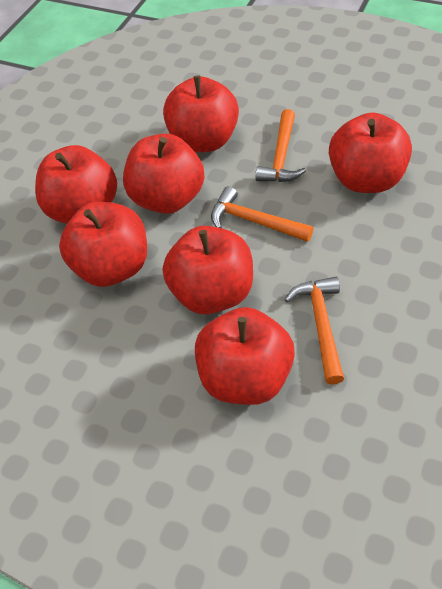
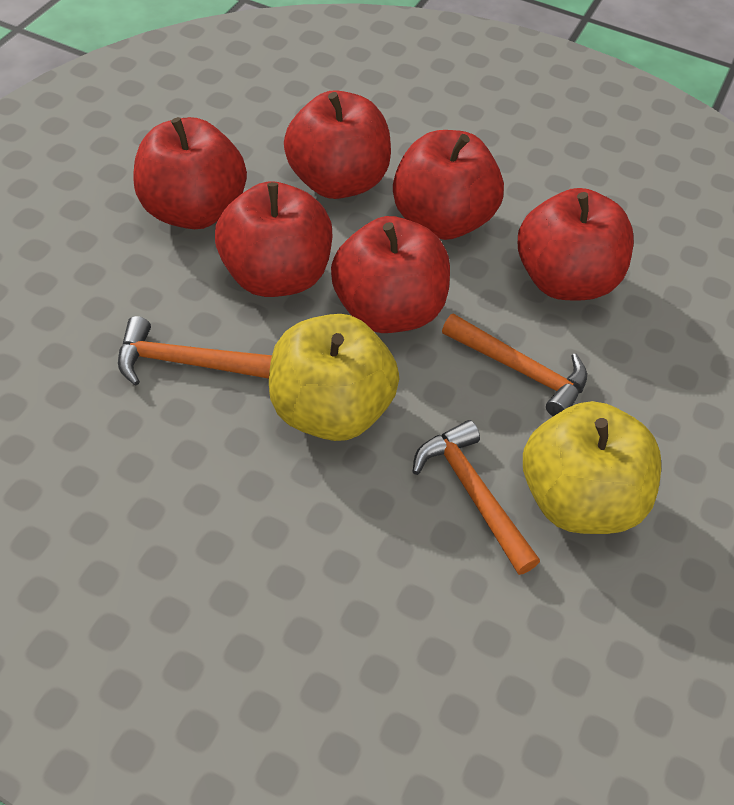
red apple: [35,145,117,223] [59,202,147,287] [123,134,204,214] [163,75,239,152] [163,226,253,314] [195,307,295,405] [329,113,412,193] = 7 -> [133,117,247,229] [215,181,332,297] [284,90,391,199] [331,216,450,333] [393,130,504,240] [518,188,634,301] = 6
yellow apple: none = 0 -> [269,314,399,441] [523,401,661,534] = 2

